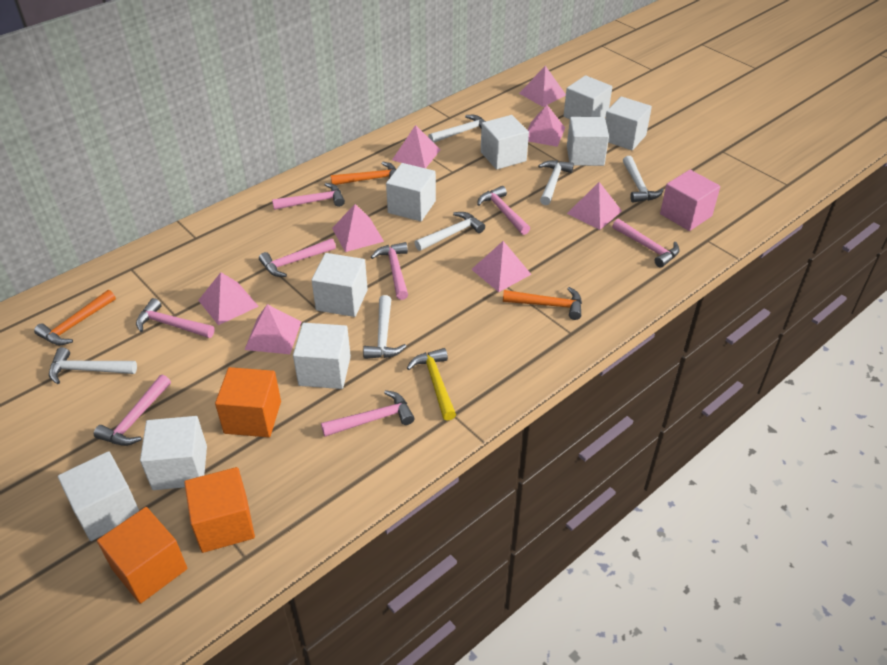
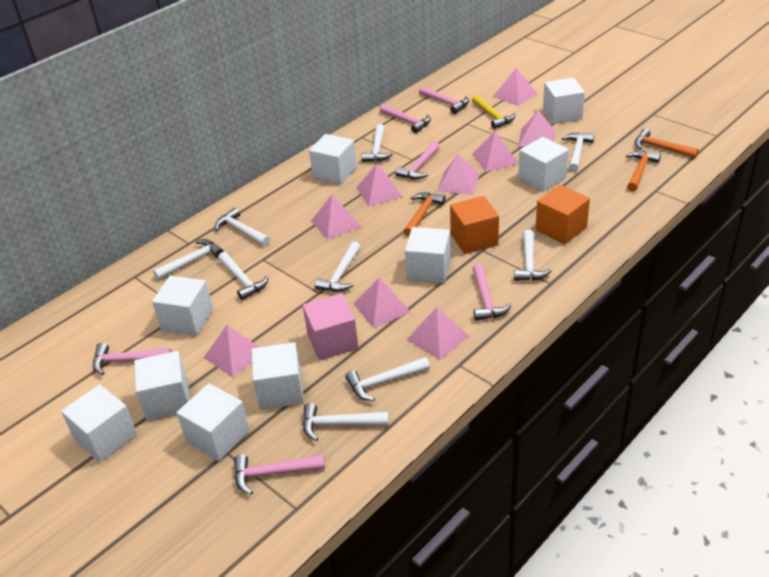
orange cube: [97,507,187,604] [184,467,255,553] [215,367,281,437] = 3 -> [450,196,499,254] [536,185,590,244] = 2
pink hammer: [94,375,171,446] [136,298,215,338] [259,238,336,277] [272,183,345,210] [321,390,415,437] [371,242,408,300] [477,186,530,235] [612,219,680,268] = 8 -> [93,343,172,375] [234,454,325,495] [380,104,431,133] [395,141,440,179] [419,86,469,114] [472,264,512,321] = 6
pink pyramid: [198,272,259,325] [244,304,301,354] [332,204,384,252] [392,125,440,168] [471,241,532,292] [519,66,566,107] [527,105,565,147] [567,182,622,230] = 8 -> [204,325,259,378] [311,195,361,240] [354,278,411,328] [356,164,403,206] [407,307,469,360] [437,154,479,195] [472,130,518,172] [493,68,538,106] [518,110,555,147] = 9
white hammer: [49,347,137,384] [363,295,407,359] [415,212,485,251] [428,115,486,143] [538,160,574,205] [623,156,664,203] = 6 -> [153,239,224,280] [215,208,270,246] [218,252,269,300] [303,403,389,441] [315,241,361,292] [345,357,430,401] [362,124,393,162] [514,230,552,281] [562,133,594,172] = 9

